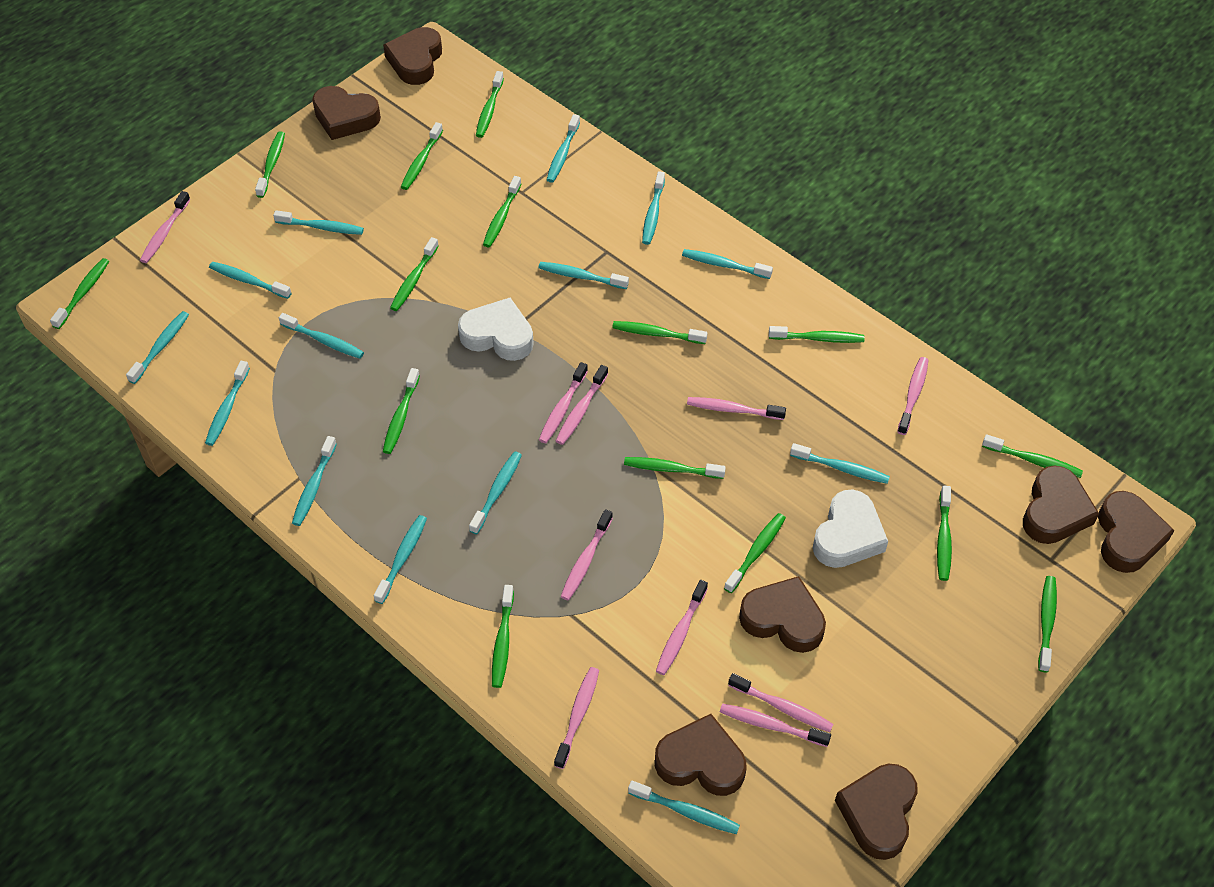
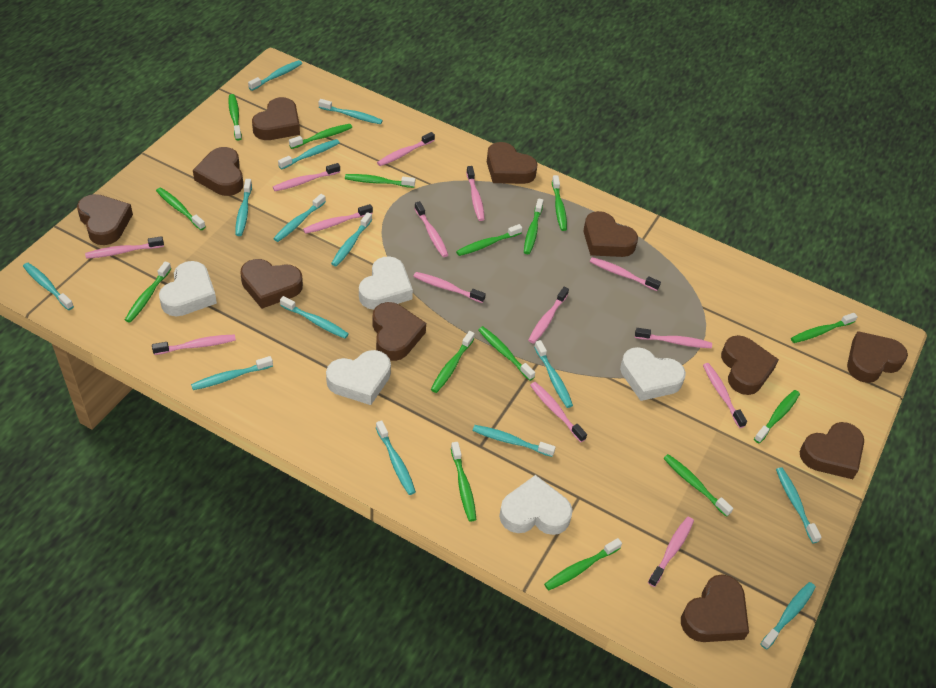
brown heart: [312,86,381,140] [383,27,442,85] [655,714,746,796] [739,576,826,653] [835,764,918,860] [1023,465,1099,544] [1098,491,1175,573] = 7 -> [77,194,133,245] [193,147,243,196] [240,259,303,309] [252,97,300,140] [372,302,426,361] [487,142,538,184] [584,211,638,257] [681,574,749,642] [721,335,779,395] [800,422,864,479] [847,331,908,383] = 11
pink toothbrush: [140,191,190,263] [539,362,588,443] [554,667,599,769] [556,365,608,445] [561,509,613,601] [656,580,708,675] [687,397,786,420] [720,703,831,747] [728,673,833,732] [897,357,928,435] = 10 -> [85,236,164,259] [152,334,236,355] [273,163,340,191] [303,204,373,234] [377,132,435,166] [413,272,486,303] [414,201,448,257] [466,166,485,221] [528,287,569,344] [530,382,587,442] [590,257,661,291] [635,328,712,348] [648,517,694,587] [703,363,747,428] = 14
white heart: [458,298,534,361] [813,489,888,568] = 2 -> [159,261,217,316] [326,350,391,405] [359,256,413,310] [499,475,573,535] [620,347,686,401] = 5

